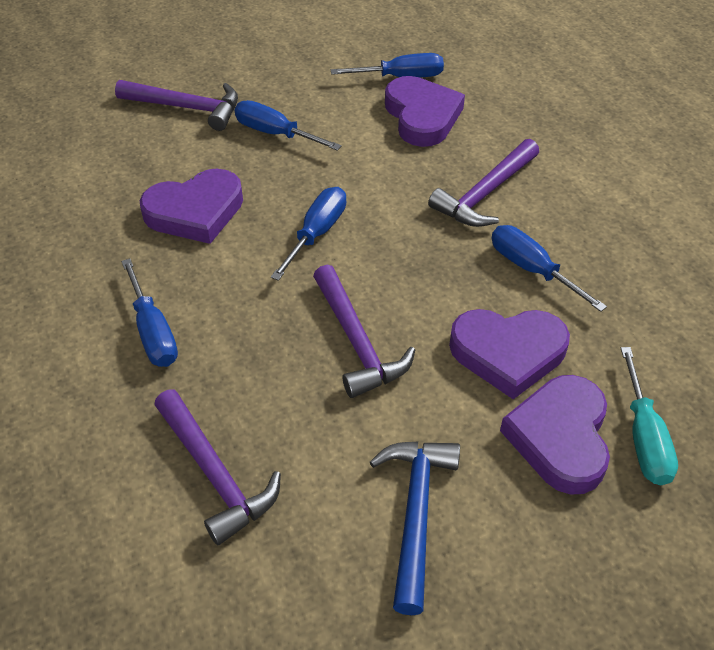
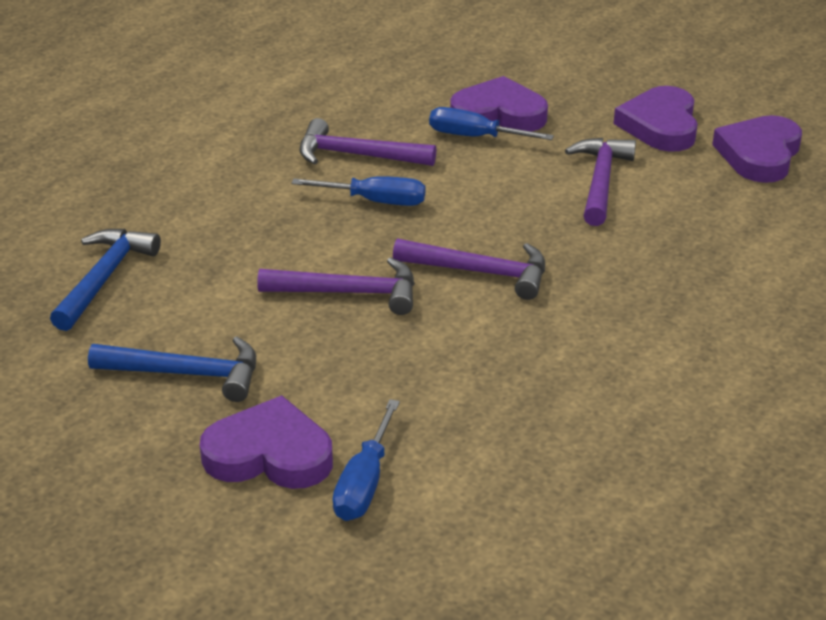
blue hammer: [370,442,460,615] = 1 -> [50,229,161,331] [88,336,256,402] = 2
blue screwdriver: [121,258,178,367] [234,100,342,151] [271,187,346,281] [331,53,444,78] [492,225,607,312] = 5 -> [292,176,425,206] [332,399,400,521] [429,107,554,140] = 3
turquoise screwdriver: [621,347,678,485] = 1 -> none = 0

